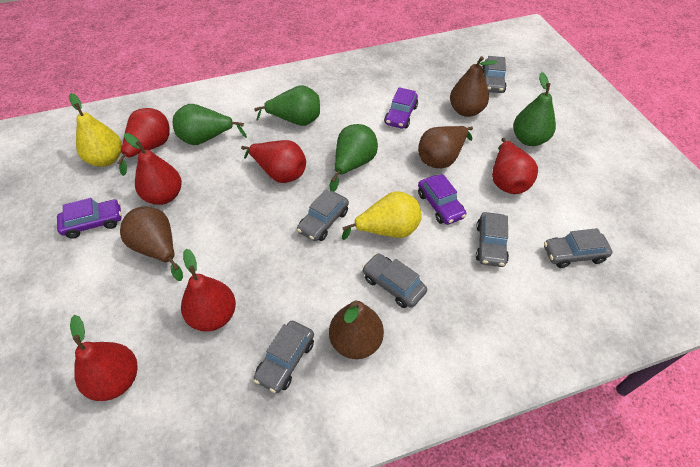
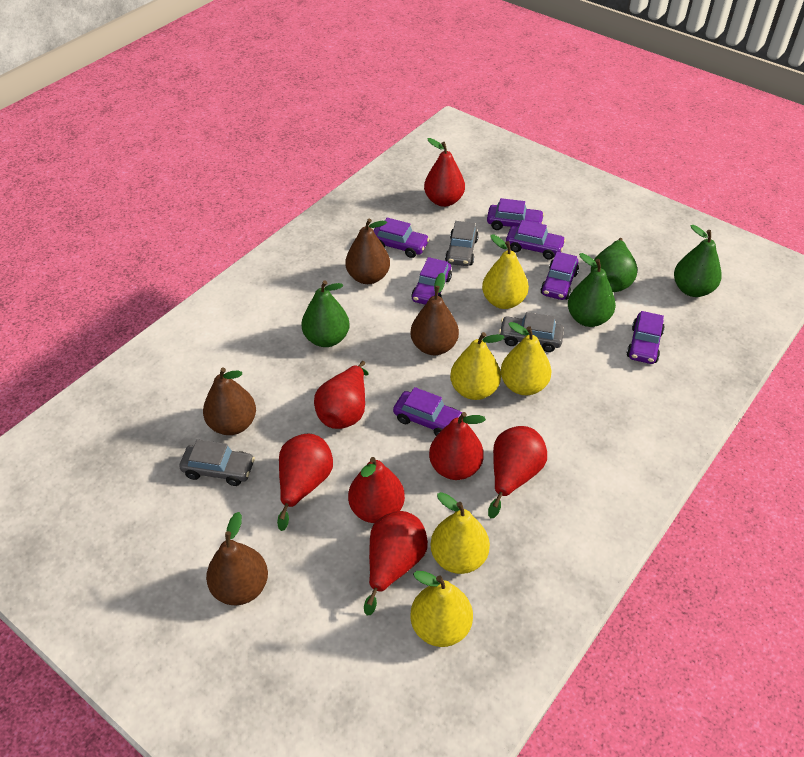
grey car: [254,321,314,393] [297,190,349,241] [362,253,427,308] [476,212,509,267] [482,56,507,93] [544,228,612,268] = 6 -> [179,439,255,486] [445,221,479,266] [499,312,564,352] = 3
purple car: [57,198,122,239] [384,87,418,129] [418,174,466,225] = 3 -> [373,218,429,258] [393,387,462,436] [411,257,452,305] [487,198,544,230] [506,220,566,260] [540,252,579,300] [627,311,665,364] = 7
red pear: [70,315,138,401] [117,108,170,176] [124,133,182,205] [181,249,236,332] [241,140,306,183] [492,138,538,194] = 6 -> [277,434,333,531] [314,361,369,429] [348,457,405,523] [364,511,428,615] [424,138,465,207] [429,412,486,480] [488,426,547,519] = 7
yellow pear: [69,93,122,167] [342,191,422,240] = 2 -> [410,571,473,647] [430,492,490,574] [450,332,505,400] [482,234,529,309] [501,322,551,395] = 5

